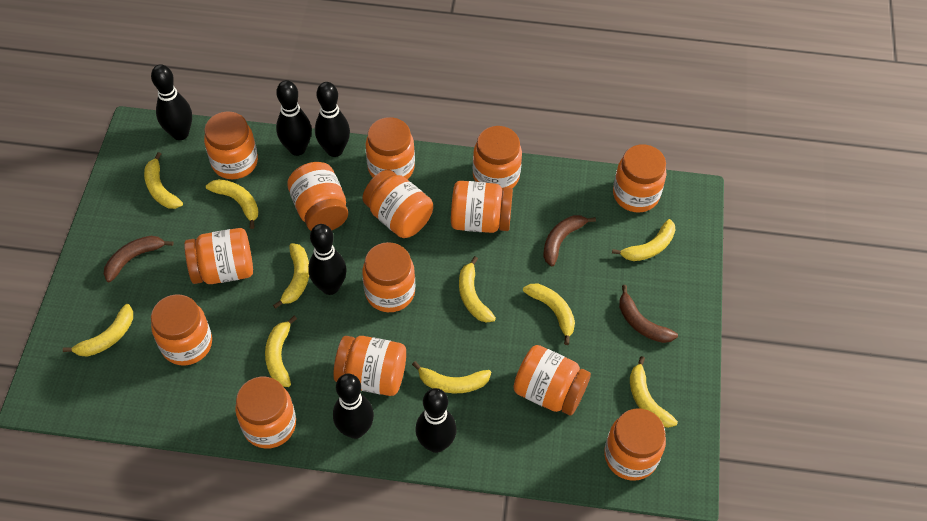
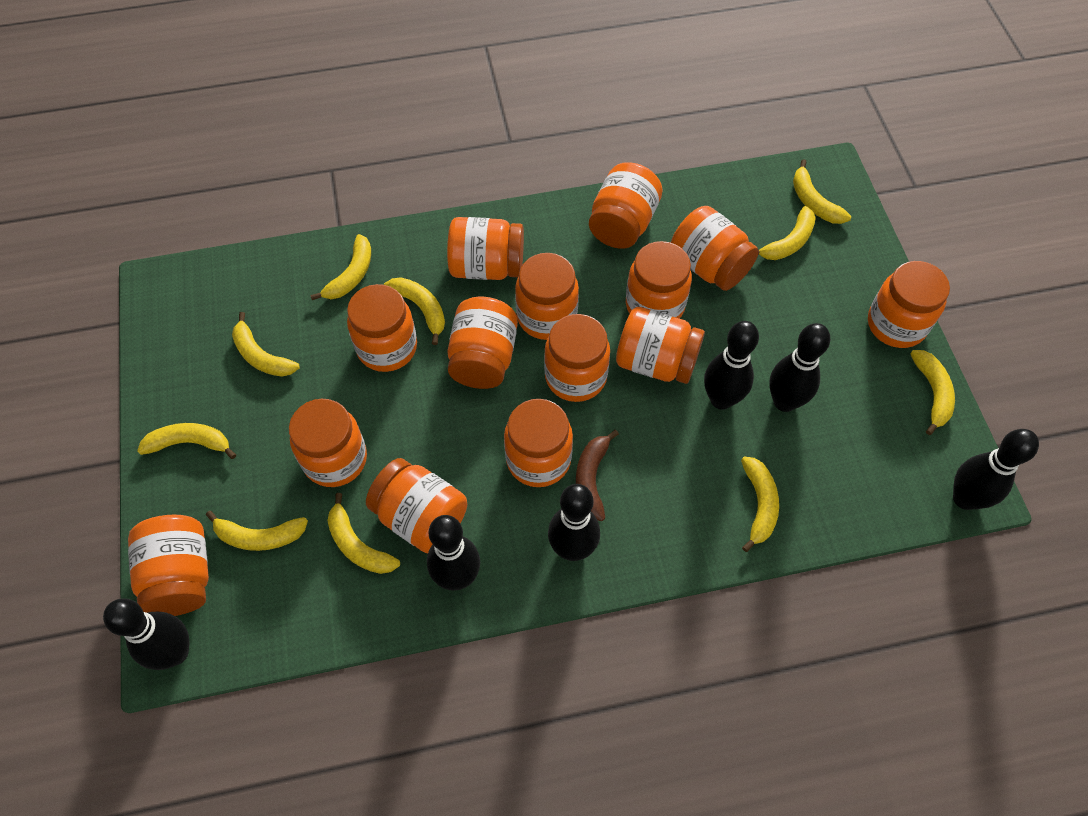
brown banana: [104,236,174,282] [543,215,596,266] [619,285,678,343] = 3 -> [576,430,619,521] = 1

